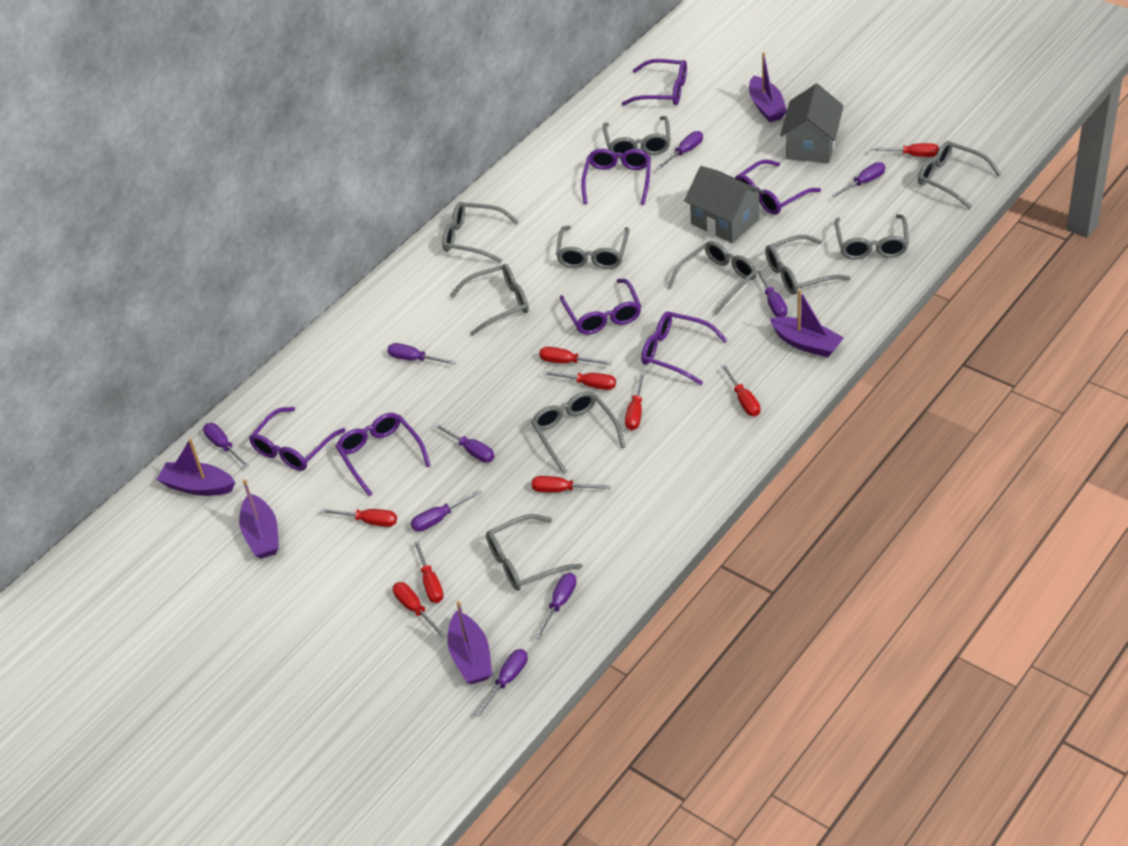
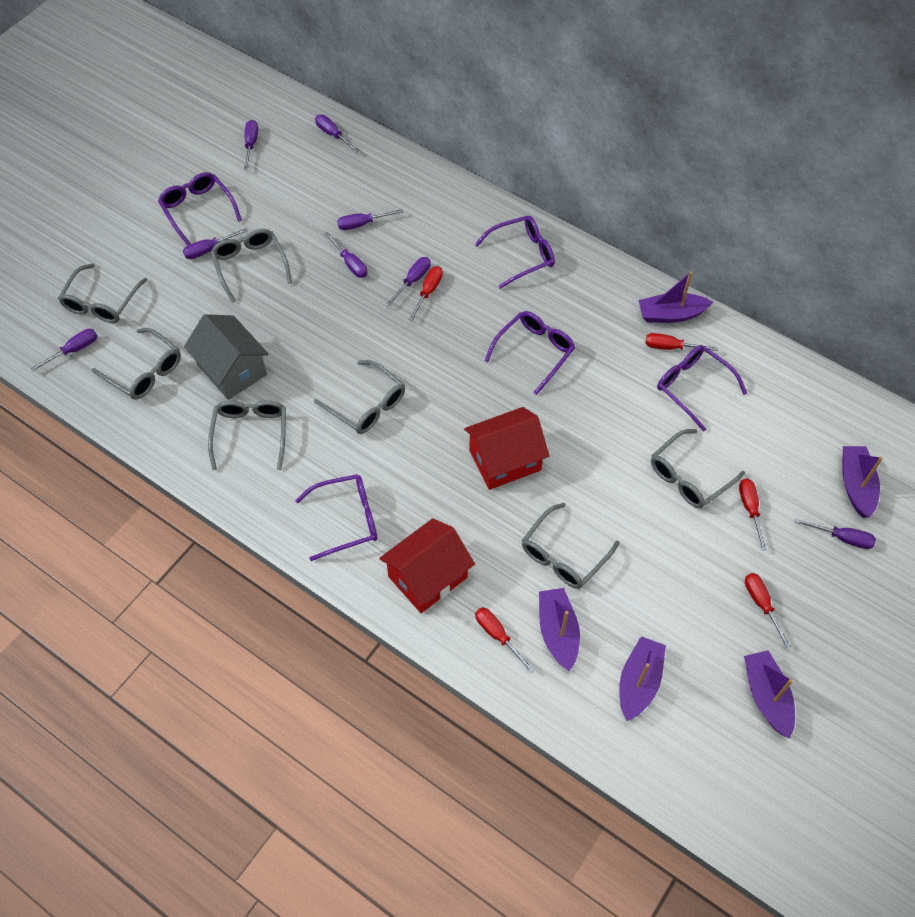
grey glasses: [442,202,519,263] [450,264,529,336] [486,514,582,591] [531,391,626,474] [556,225,629,269] [603,116,671,158] [667,241,757,315] [765,235,851,294] [835,214,909,259] [918,141,1001,209] = 10 -> [58,263,147,323] [92,328,181,400] [208,400,286,470] [211,229,292,303] [314,360,405,434] [522,503,620,589] [651,429,745,508] = 7
grey house: [684,166,765,243] [780,84,844,163] = 2 -> [184,314,269,400] = 1
purple glasses: [249,407,346,471] [336,413,431,496] [560,279,641,335] [581,149,651,205] [622,59,687,106] [641,312,728,385] [735,159,821,215] = 7 -> [158,172,242,246] [295,474,377,561] [474,216,555,289] [485,311,575,395] [657,345,747,432] = 5
purple screwdriver: [203,423,250,468] [387,343,456,365] [411,489,482,532] [435,423,495,463] [475,649,528,717] [535,573,577,639] [657,131,703,169] [756,268,787,317] [832,162,885,198] = 9 -> [31,329,97,371] [183,228,248,259] [244,120,258,169] [315,115,360,152] [324,232,367,278] [337,209,403,230] [386,257,431,306] [795,518,876,549] = 8
red house: none = 0 -> [379,518,475,613] [464,407,550,490] = 2
red screwdriver: [320,508,397,527] [393,582,445,637] [413,540,444,603] [532,476,610,493] [539,347,612,365] [543,371,616,390] [625,372,645,430] [721,364,760,416] [870,143,939,157] = 9 -> [409,266,443,321] [475,607,535,673] [645,333,718,351] [739,479,767,550] [745,573,791,648] = 5

